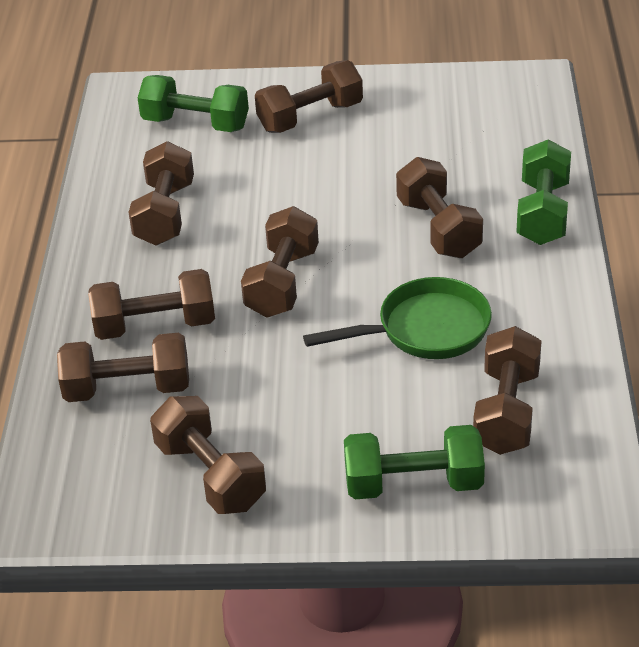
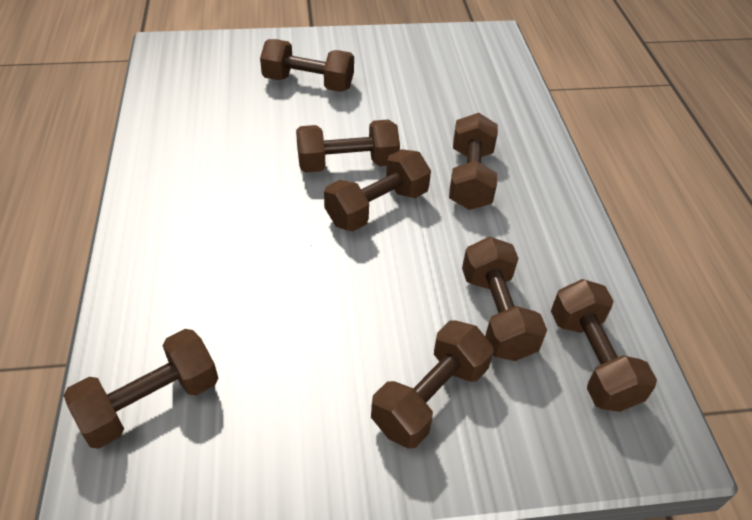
green dumbbell: [138,75,249,132] [344,425,485,499] [516,139,571,245] = 3 -> none = 0
green pan: [303,277,492,359] = 1 -> none = 0

